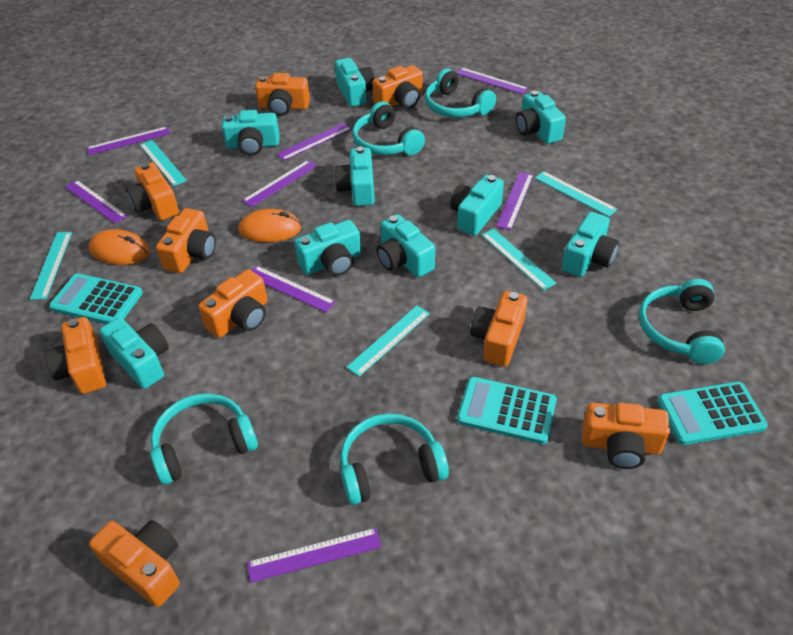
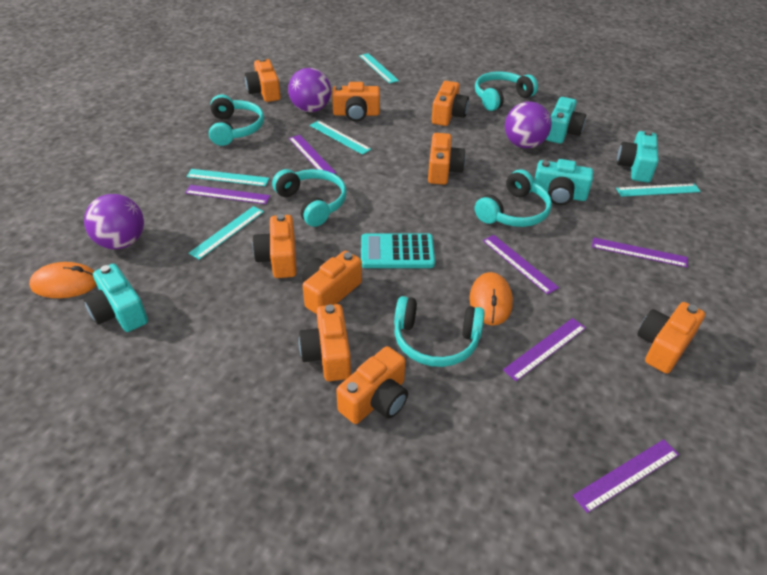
purple ball: none = 0 -> [84,194,144,249] [288,68,331,112] [505,101,551,148] = 3
purple ruler: [65,180,128,224] [86,127,170,155] [242,160,317,207] [247,528,381,583] [251,266,336,312] [276,123,352,161] [456,68,528,94] [496,172,533,230] = 8 -> [185,185,270,204] [289,135,336,174] [483,235,559,295] [503,318,586,381] [573,439,679,513] [592,237,688,268] = 6
turquoise calculator: [49,273,143,324] [457,377,557,444] [657,382,768,445] = 3 -> [361,233,435,268] = 1
turquoise camera: [99,317,169,389] [222,110,280,156] [294,220,361,276] [334,147,375,206] [335,58,375,107] [376,214,435,278] [450,175,504,236] [516,91,566,144] [562,212,619,277] = 9 -> [84,264,148,332] [534,159,593,205] [546,97,586,144] [617,130,659,183] = 4

